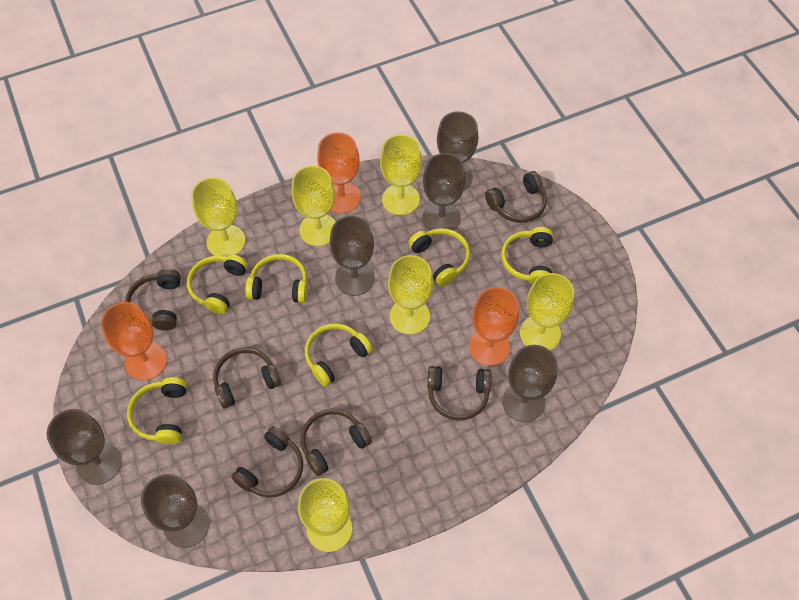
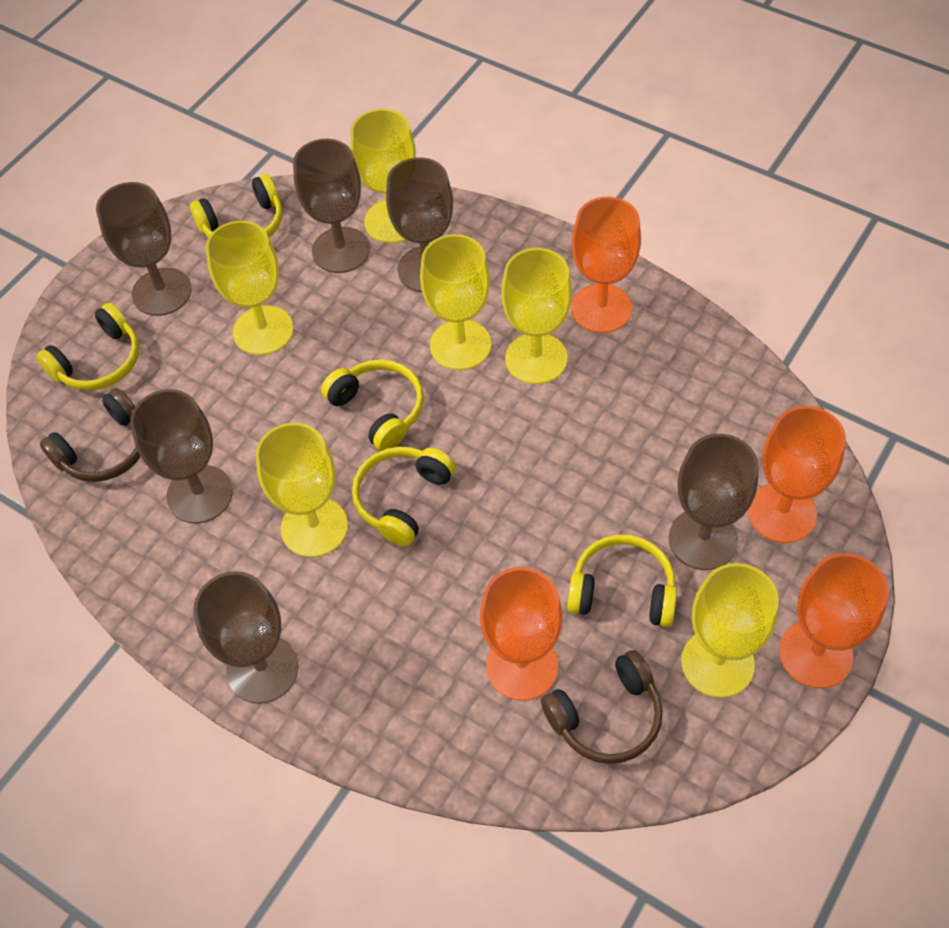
brown headphones: [125,269,181,331] [213,347,281,409] [231,426,303,498] [301,409,372,476] [427,366,492,421] [485,171,547,223] = 6 -> [40,388,141,482] [541,650,663,764] = 2
orange goblet: [101,302,167,381] [317,133,361,213] [469,287,519,366] = 3 -> [480,567,563,701] [571,197,641,333] [748,406,846,543] [779,553,889,688] = 4
yellow headphones: [127,377,187,444] [187,254,248,315] [245,254,308,303] [305,323,373,386] [408,228,470,287] [501,227,553,285] = 6 -> [37,303,139,391] [190,174,282,238] [321,360,424,451] [352,447,456,547] [567,535,677,627] = 5

